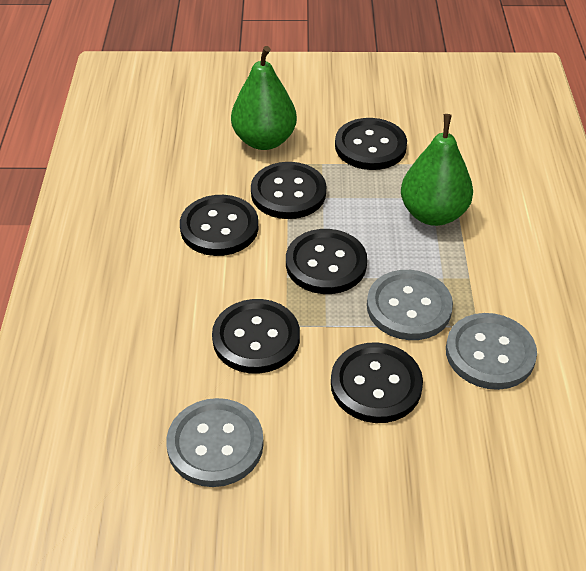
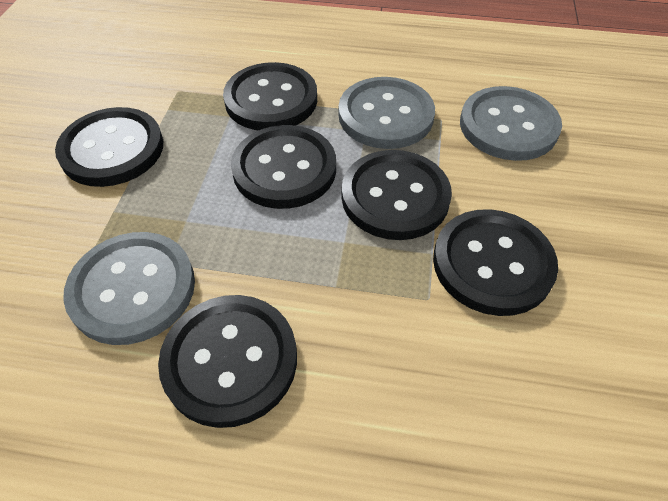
green pear: [231,46,297,150] [401,114,473,226] = 2 -> none = 0

